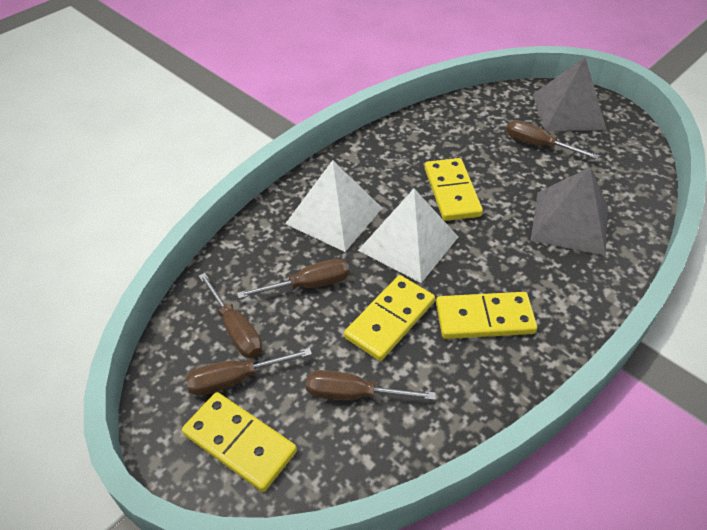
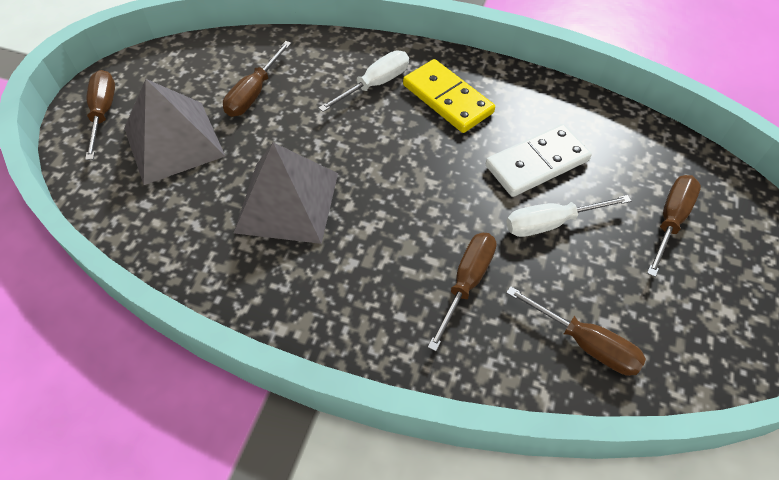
white domino: none = 0 -> [486,124,592,197] = 1
white pyramid: [285,160,382,252] [358,189,458,283] = 2 -> none = 0
white screwdriver: none = 0 -> [318,51,409,112] [506,195,631,237] = 2
yellow domino: [182,392,297,492] [344,275,435,361] [425,158,483,221] [436,292,537,339] = 4 -> [403,59,495,133] = 1

